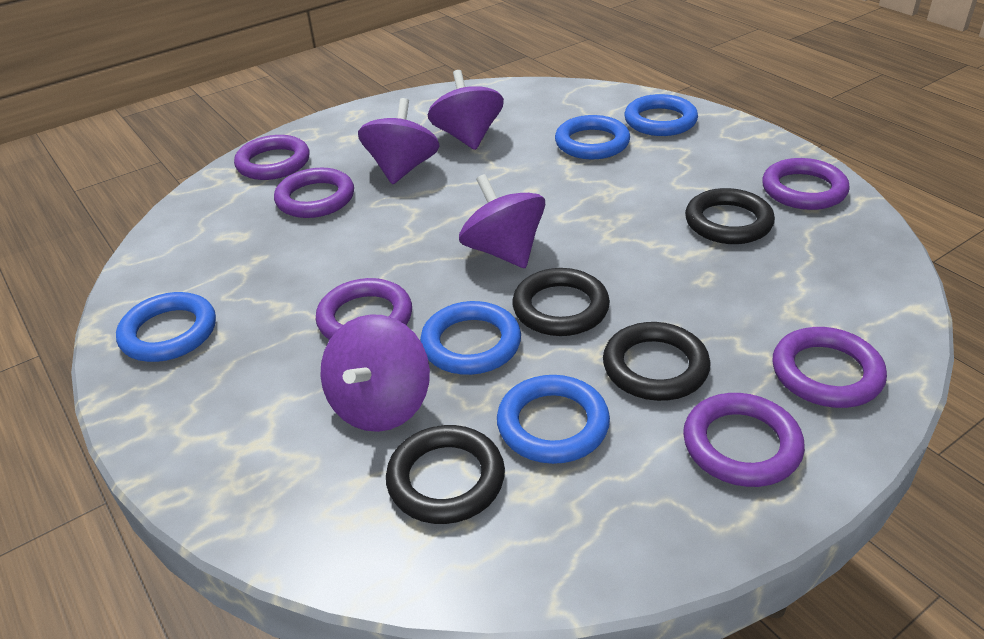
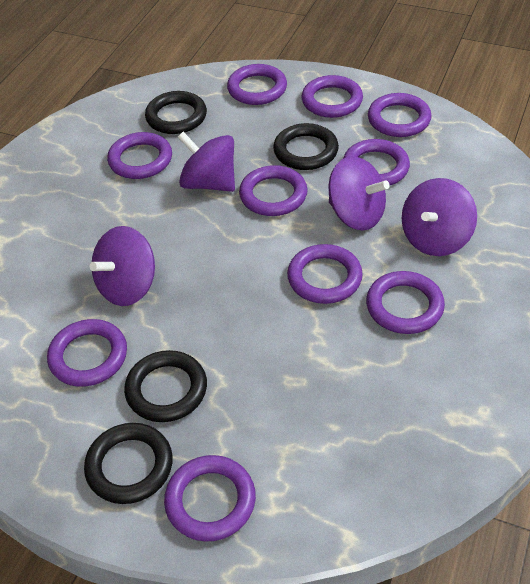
blue ring: [116,292,216,362] [420,301,521,375] [497,375,610,464] [555,115,630,159] [625,94,698,136] = 5 -> none = 0
purple ring: [234,135,310,180] [274,168,354,218] [316,278,412,340] [683,393,805,487] [762,158,850,210] [773,327,887,408] = 6 -> [47,319,127,387] [107,132,172,179] [164,455,256,541] [227,64,287,105] [239,165,308,216] [287,244,363,304] [301,75,363,118] [343,139,410,185] [366,271,445,334] [368,93,432,137] = 10

